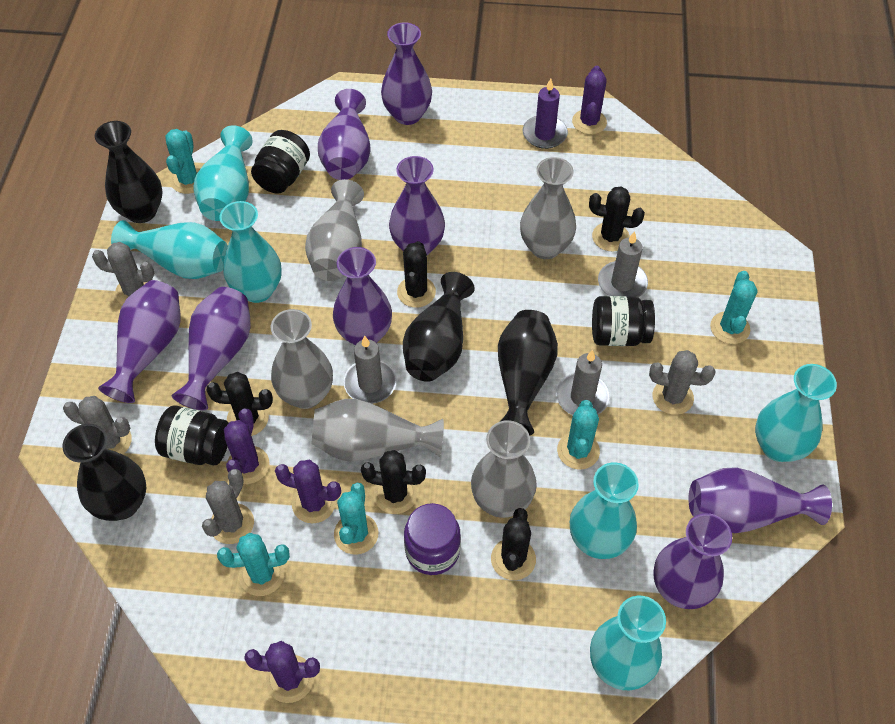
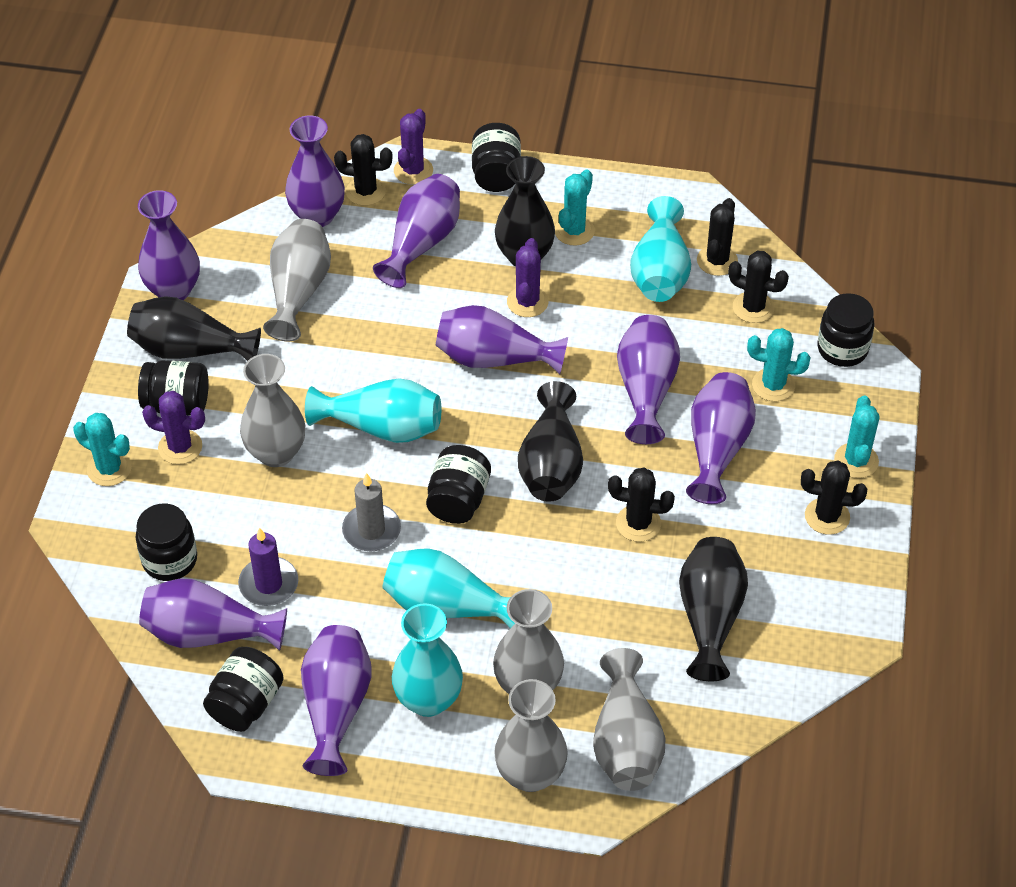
black jar: [155,405,229,465] [251,130,310,194] [592,296,655,346] = 3 -> [136,504,197,581] [138,360,209,416] [203,647,284,732] [426,445,491,524] [472,123,521,192] [818,293,874,367] = 6
grey cactus: [63,396,132,454] [92,242,154,305] [202,469,254,544] [649,350,716,415] = 4 -> none = 0
grey candle: [344,336,397,404] [556,350,610,415] [598,231,648,297] = 3 -> [342,473,401,551] = 1
purple cactus: [224,408,269,484] [244,641,320,703] [275,460,341,523] [572,66,607,134] = 4 -> [142,391,205,464] [394,109,433,185] [507,238,549,317] = 3
purple jar: [404,503,461,575] = 1 -> none = 0
turquoise cactus: [165,129,200,194] [217,533,290,596] [334,483,379,554] [557,400,600,470] [710,271,758,344] = 5 -> [73,413,132,486] [555,169,595,246] [747,328,811,401] [834,396,880,478] = 4
turquoise vase: [111,220,228,279] [193,125,253,221] [220,201,282,303] [570,462,639,559] [590,596,666,690] [755,364,837,462] = 6 -> [305,379,441,443] [382,548,515,628] [392,603,463,717] [630,196,691,302] = 4

